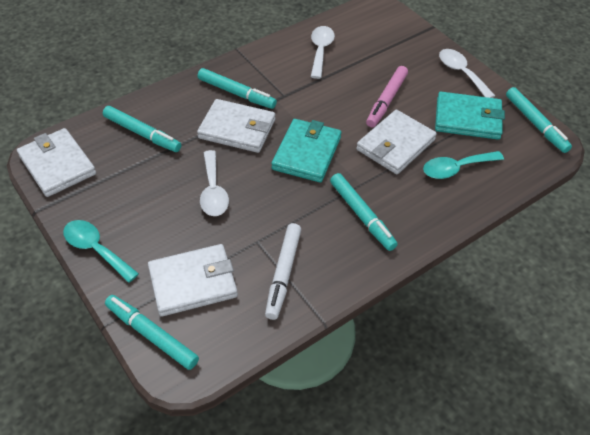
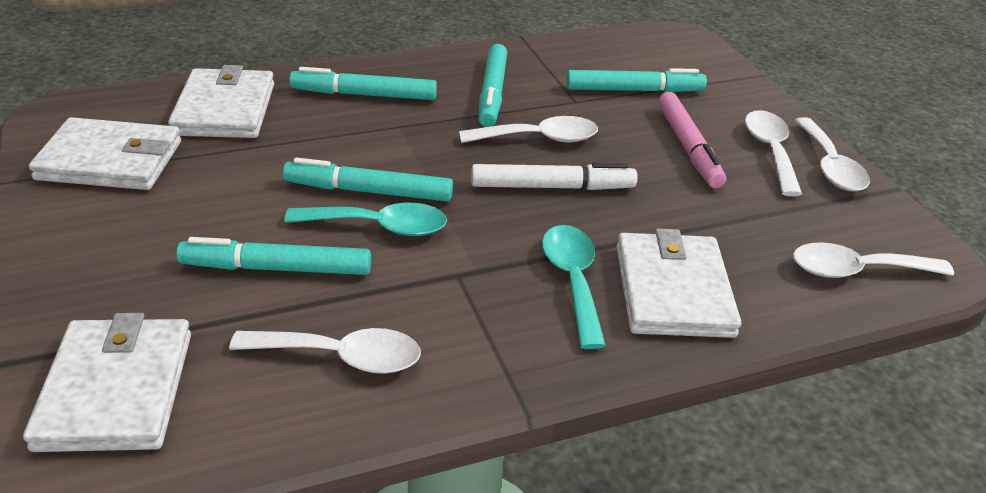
turquoise wallet: [271,119,341,183] [435,92,505,140] = 2 -> none = 0
white spoon: [200,150,229,216] [311,26,335,79] [439,49,495,98] = 3 -> [229,328,421,374] [459,116,598,143] [745,110,802,196] [793,242,954,278] [794,117,870,192] = 5

